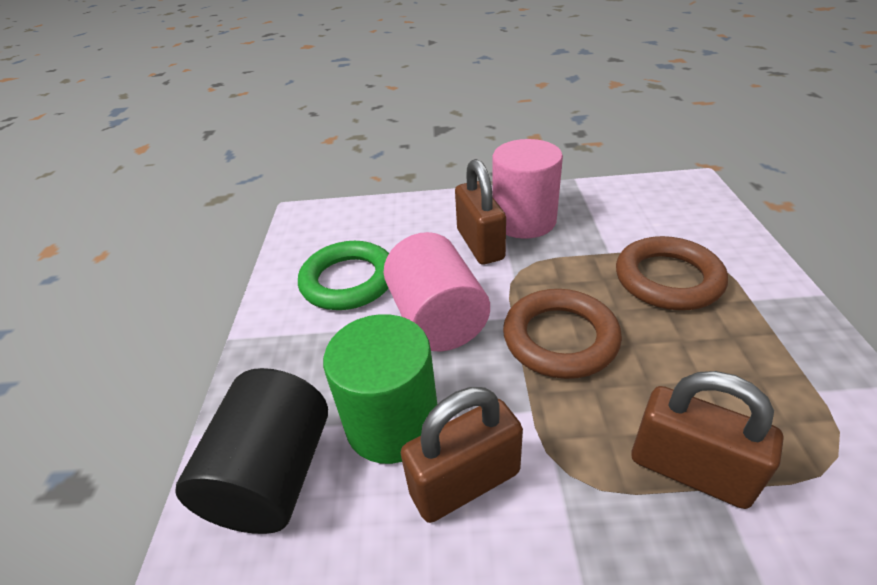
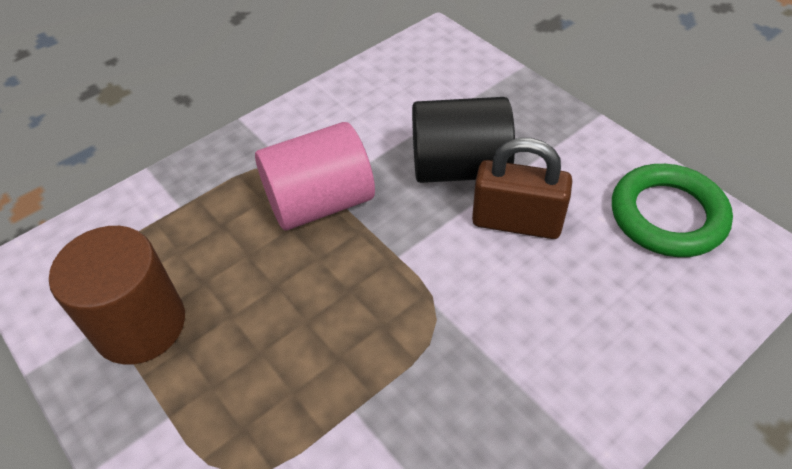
brown cylinder: none = 0 -> [49,226,185,365] = 1
brown padlock: [401,387,523,523] [455,159,506,264] [632,371,784,509] = 3 -> [472,138,572,239] = 1
brown ring: [503,289,622,379] [616,236,728,310] = 2 -> none = 0
green cylinder: [323,314,437,464] = 1 -> none = 0
pink cylinder: [384,232,490,351] [492,139,563,239] = 2 -> [255,122,375,231] = 1

